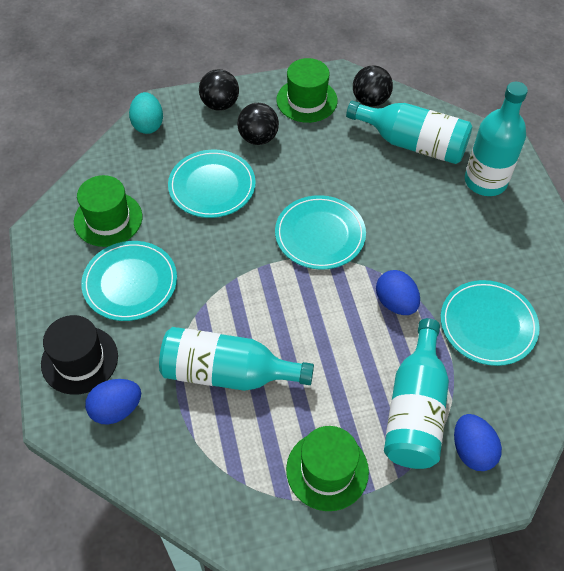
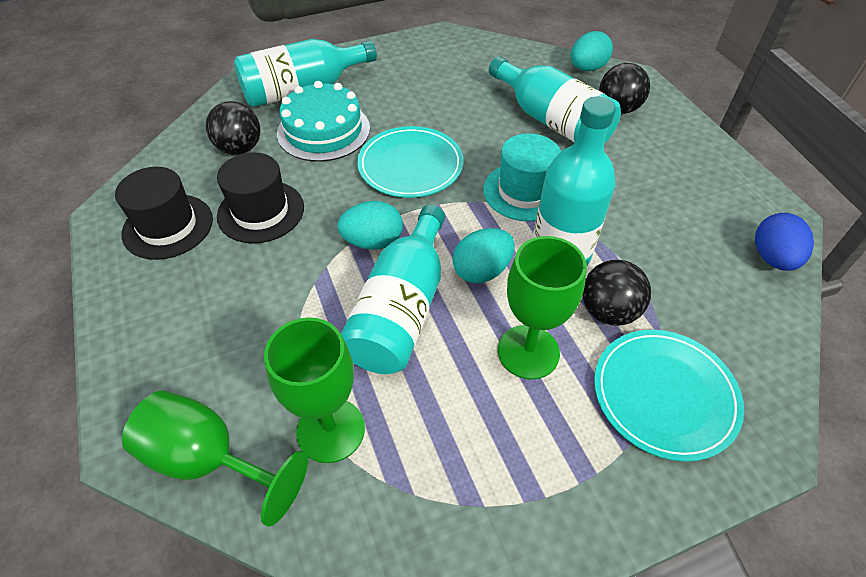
black hat: [41,315,118,395] = 1 -> [115,167,213,260] [217,153,304,244] = 2
blue egg: [85,379,141,425] [376,270,420,315] [454,414,502,471] = 3 -> [755,213,814,271] = 1
green goblet: none = 0 -> [122,390,308,527] [264,317,365,463] [498,236,587,380] = 3
green hat: [74,175,142,247] [277,58,338,123] [286,426,369,511] = 3 -> none = 0
turquoise cake: none = 0 -> [277,81,370,162] = 1
turquoise egg: [129,92,163,134] = 1 -> [337,201,403,250] [452,228,515,283] [571,31,613,71] = 3
turquoise hat: none = 0 -> [483,133,561,222] = 1
turquoise plate: [81,241,177,321] [168,150,256,218] [275,195,366,270] [441,280,540,366] = 4 -> [357,126,464,198] [594,330,744,462] = 2

